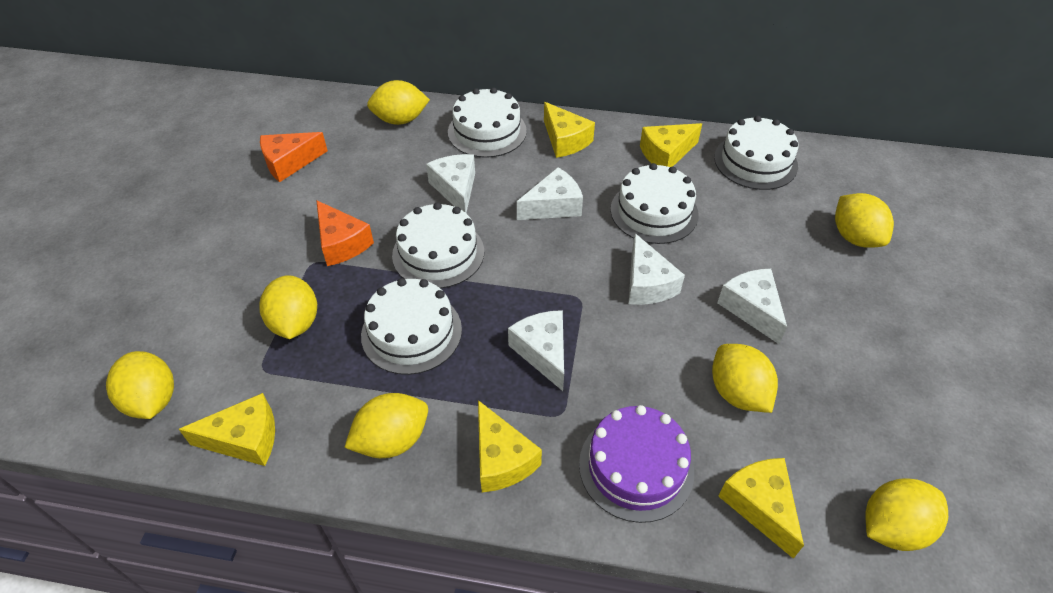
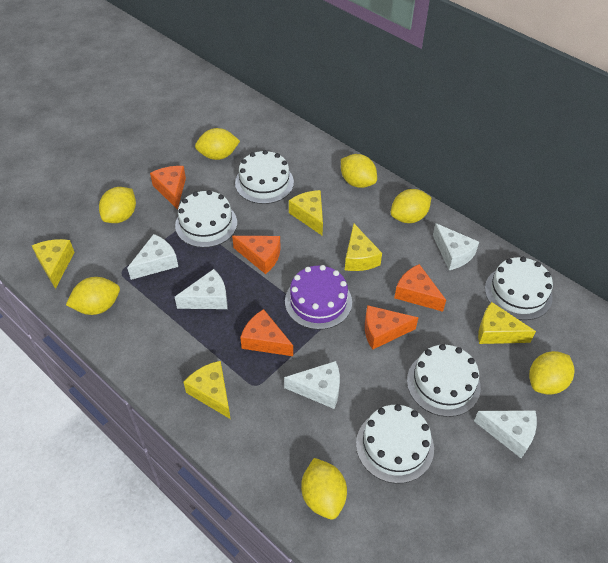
orange cheese: [260,132,328,182] [316,200,374,266] = 2 -> [150,166,186,210] [232,236,280,274] [240,309,293,356] [365,305,419,350] [394,264,446,312] = 5

